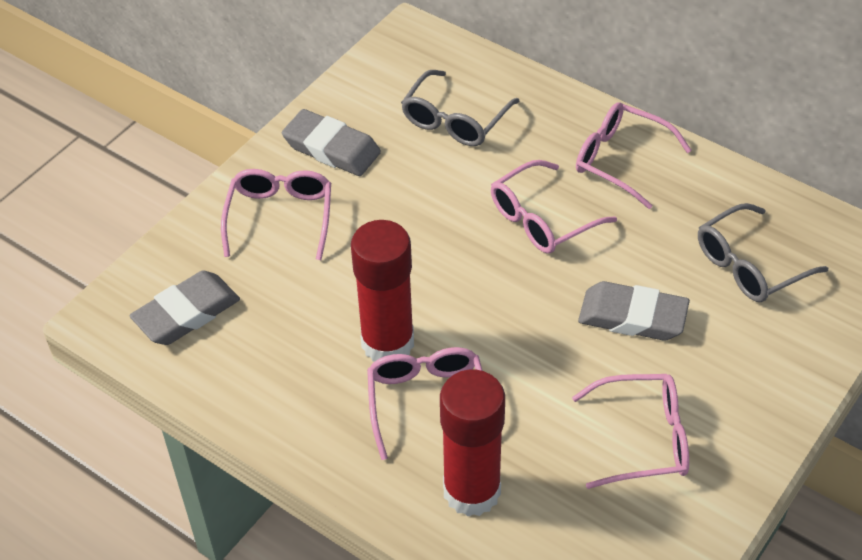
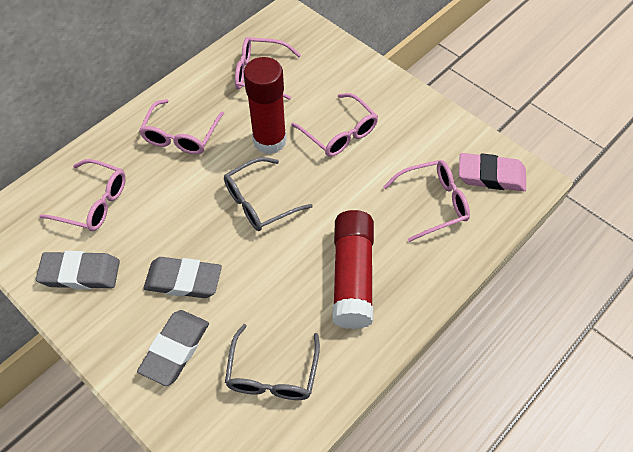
pink eraser: none = 0 -> [459,153,526,191] = 1

